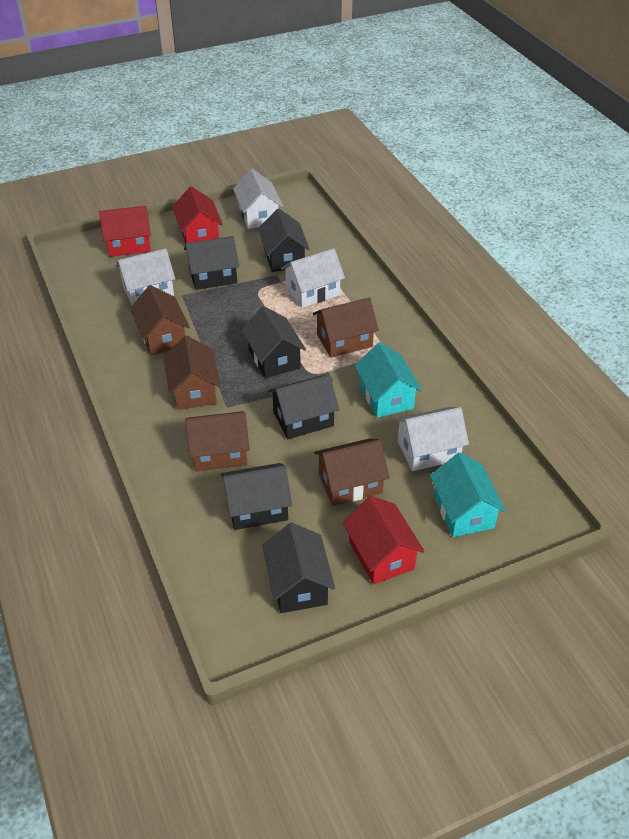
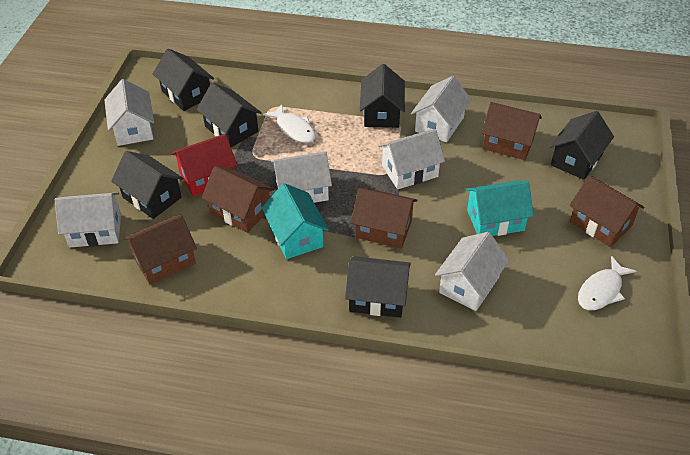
red house: [99,206,151,257] [172,186,223,243] [343,496,425,585] = 3 -> [172,134,237,196] = 1
white fish: none = 0 -> [263,104,316,143] [578,256,636,310] = 2
white house: [116,249,175,305] [233,169,283,229] [281,248,345,308] [395,407,469,471] = 4 -> [55,192,121,248] [104,79,154,146] [271,151,332,203] [378,129,445,189] [411,76,472,142] [435,232,510,311] = 6

